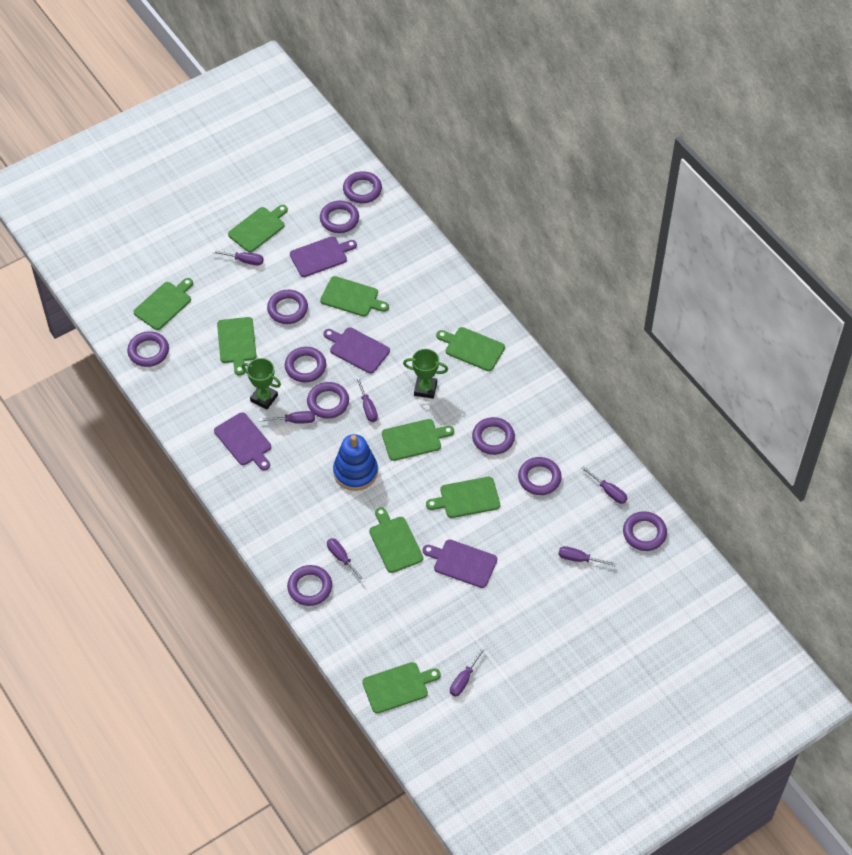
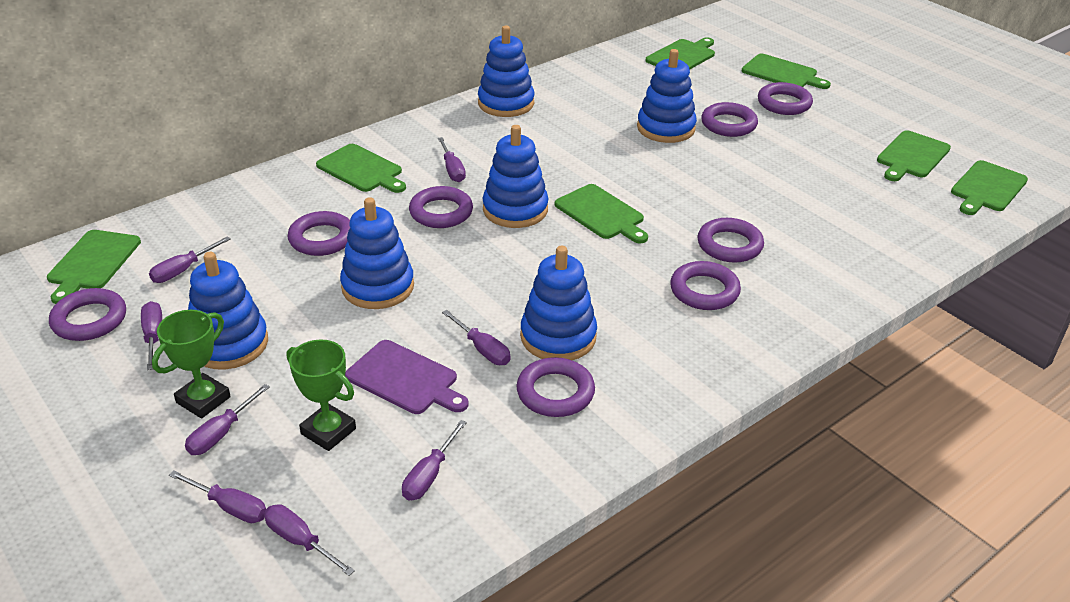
blue stacking toy: [333,434,378,491] = 1 -> [188,252,268,370] [340,197,414,309] [478,26,535,117] [483,125,548,228] [520,246,597,360] [637,49,697,143] = 6
green cutting board: [134,278,193,330] [217,317,257,375] [228,205,288,252] [320,276,389,316] [362,662,441,714] [369,507,423,573] [382,419,454,461] [426,477,500,518] [436,327,505,371] = 9 -> [47,230,141,304] [316,144,406,193] [555,184,648,243] [645,37,715,69] [742,54,831,89] [877,130,951,181] [951,160,1028,215] = 7
purple cutting board: [214,412,271,471] [290,236,357,277] [324,327,390,374] [422,539,497,588] = 4 -> [345,340,469,414] = 1
purple ring: [127,331,169,367] [267,290,308,324] [285,347,326,382] [287,565,332,606] [307,382,349,419] [320,201,359,233] [343,171,382,203] [472,417,515,455] [518,457,562,495] [623,511,667,551] = 10 -> [49,288,126,341] [288,211,350,256] [409,186,473,228] [517,357,595,417] [670,261,741,310] [698,218,764,262] [701,102,758,137] [758,82,813,115] = 8
purple screwdriver: [212,250,264,265] [259,411,315,423] [327,538,365,583] [356,376,378,422] [450,646,486,697] [558,546,617,567] [581,466,627,504] = 7 -> [141,301,162,370] [149,237,231,283] [169,470,266,523] [185,384,270,455] [264,504,355,576] [402,420,467,501] [438,137,466,182] [442,310,511,365] = 8

